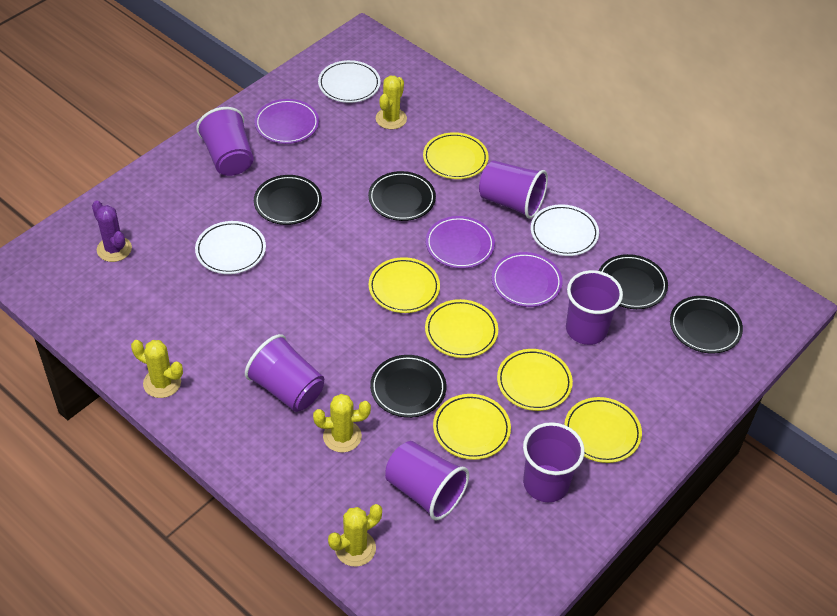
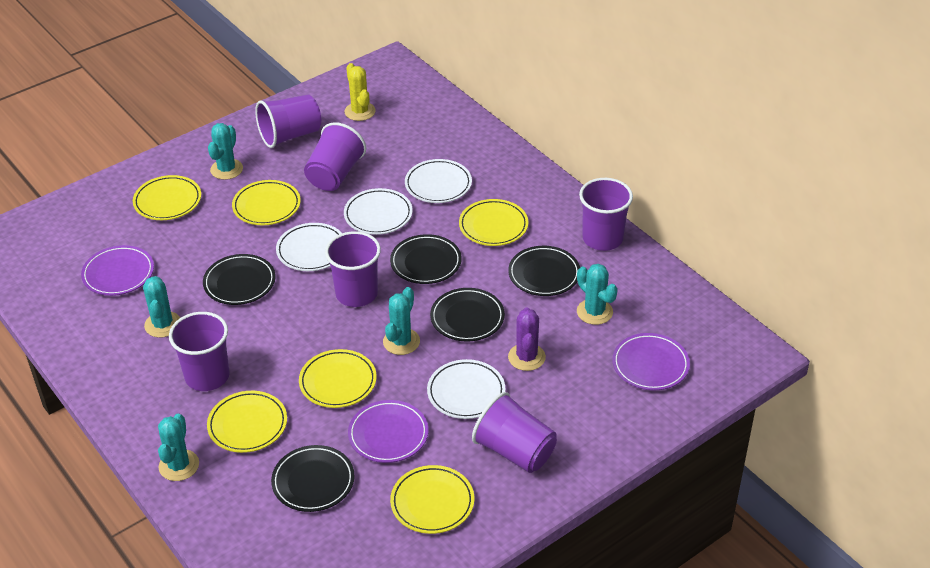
turquoise cactus: none = 0 -> [143,276,180,338] [158,414,199,481] [208,123,243,180] [383,287,420,355] [577,264,618,325] = 5
white plate: [195,221,266,274] [318,60,381,103] [531,204,599,256] = 3 -> [276,223,342,271] [344,188,413,235] [405,159,472,203] [427,359,505,419] = 4
yellow cactus: [131,340,183,398] [313,394,371,452] [328,504,382,567] [376,75,407,129] = 4 -> [344,63,376,121] = 1

